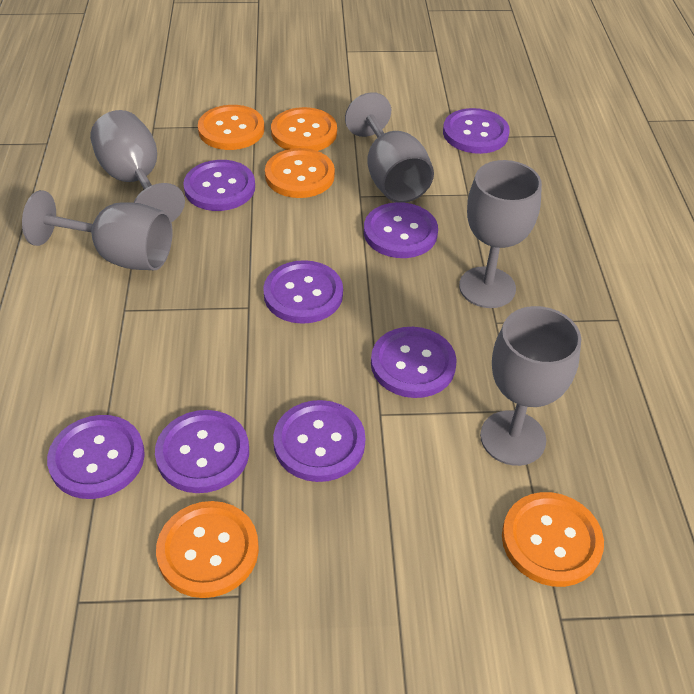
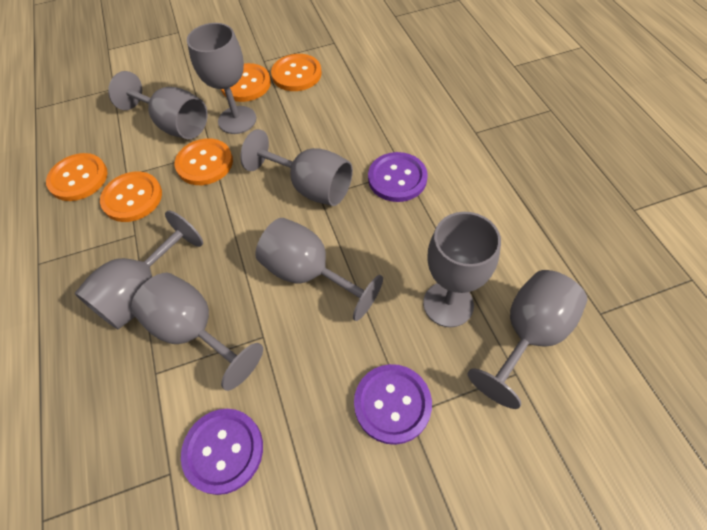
grey goblet: [22,190,173,270] [90,110,185,222] [345,92,434,203] [459,160,542,308] [480,306,581,466] = 5 -> [74,210,203,329] [108,71,208,139] [131,273,263,391] [187,23,256,134] [240,129,353,206] [255,218,383,321] [423,212,501,327] [468,270,587,409] = 8
purple button: [47,415,145,499] [155,410,249,493] [183,160,255,211] [263,260,343,324] [273,400,366,482] [364,202,438,258] [371,327,457,398] [443,108,510,154] = 8 -> [181,409,263,495] [354,364,432,445] [368,152,428,202] = 3

